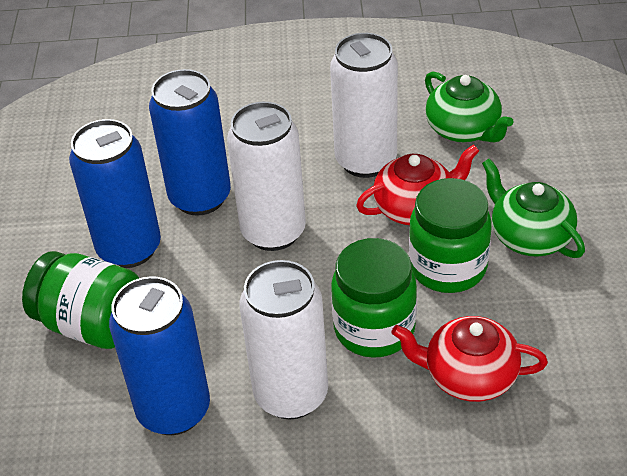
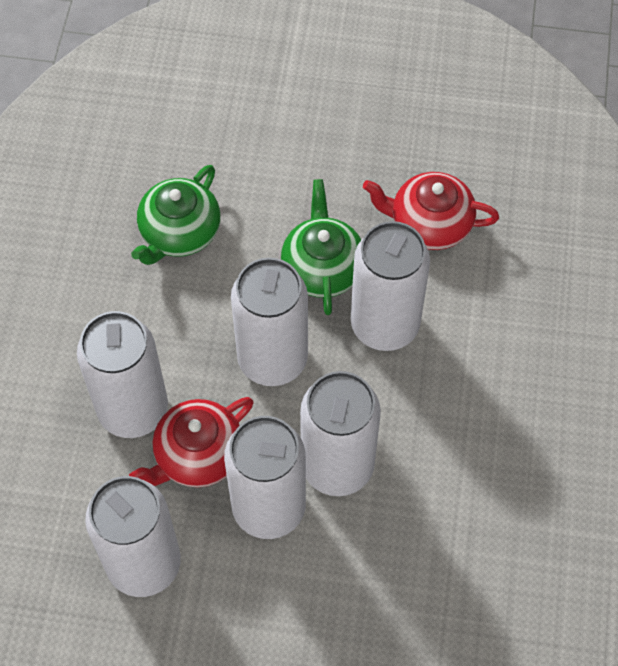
blue can: [69,119,161,268] [109,276,210,435] [149,69,231,216] = 3 -> none = 0
green jar: [22,251,139,349] [331,238,417,358] [409,178,492,293] = 3 -> none = 0
white can: [227,102,306,251] [239,260,328,419] [330,33,398,178] = 3 -> [77,311,168,438] [85,476,181,597] [224,416,306,539] [231,258,308,386] [300,371,381,496] [351,221,430,351] = 6

